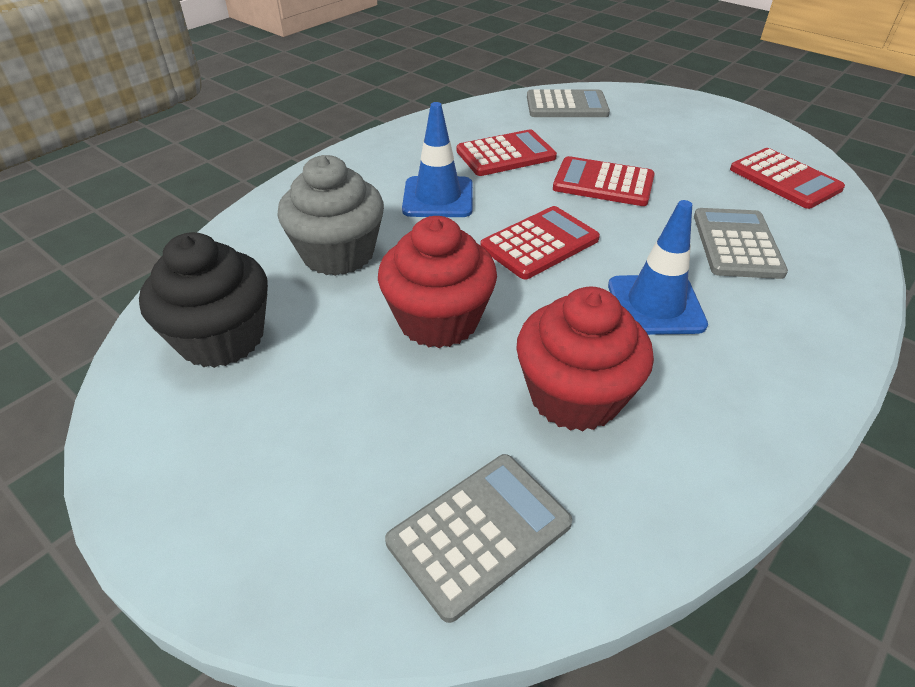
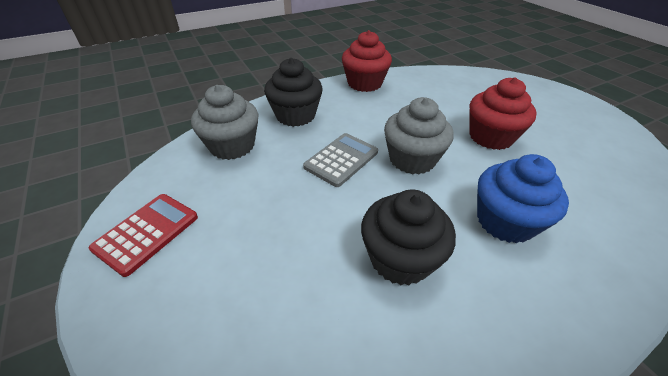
black cupcake: [139,232,268,368] = 1 -> [264,58,323,127] [361,190,456,285] = 2
blue cupcake: none = 0 -> [477,154,569,244] = 1
blue traffic cone: [402,102,473,217] [608,200,708,335] = 2 -> none = 0
grey calculator: [385,454,572,623] [527,90,610,117] [694,208,788,279] = 3 -> [303,133,378,187] = 1
grey cupcake: [277,155,384,276] = 1 -> [191,85,258,160] [384,97,454,175] = 2
red calculator: [457,129,557,176] [480,206,600,279] [553,156,655,206] [730,148,845,209] = 4 -> [89,194,198,277] = 1

